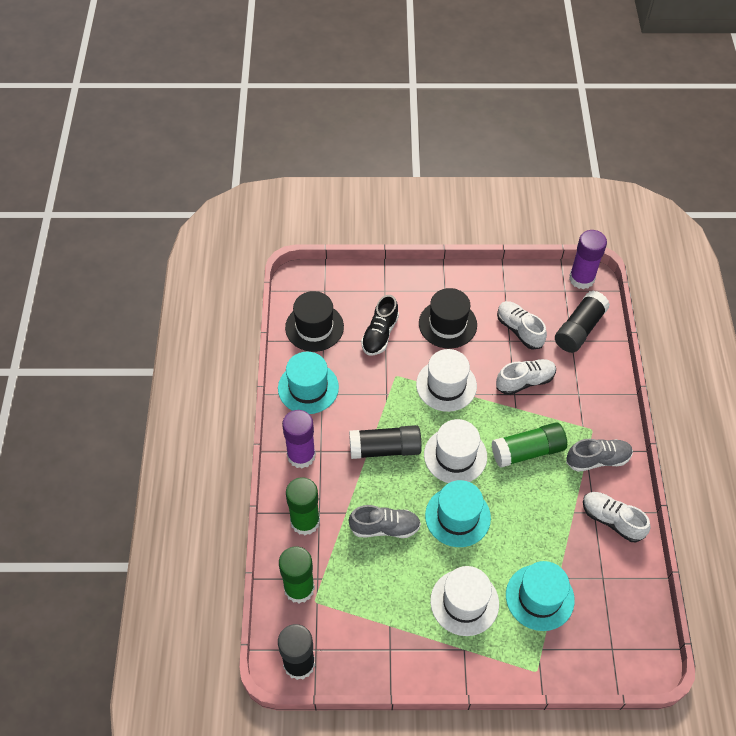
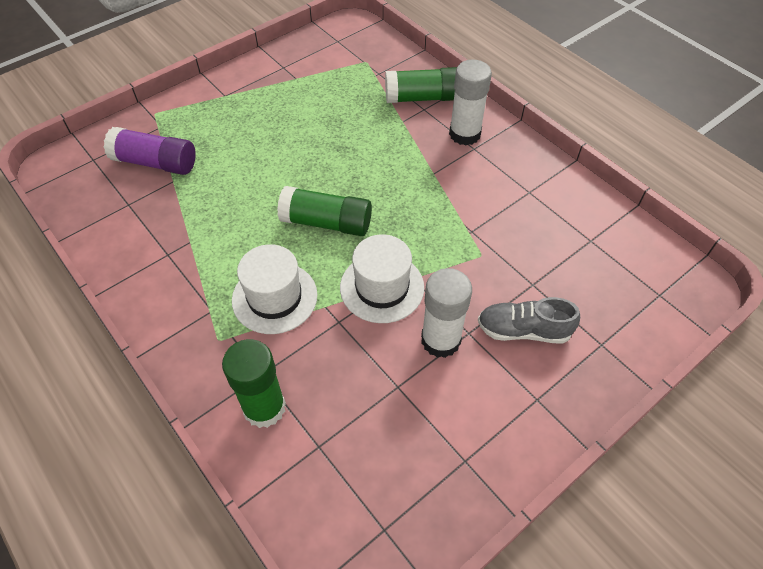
black glue stick: [278,624,315,680] [349,425,422,459] [555,291,610,353] = 3 -> none = 0
black hat: [285,291,344,352] [419,288,477,349] = 2 -> none = 0
black shoe: [361,295,399,356] = 1 -> none = 0
grey shoe: [349,505,421,538] [566,439,633,472] = 2 -> [478,297,580,344] = 1
purple glue stick: [282,410,316,469] [569,230,607,289] = 2 -> [104,127,196,175] = 1
turquoise hat: [278,352,339,414] [425,480,491,547] [506,561,575,631] = 3 -> none = 0
white glue stick: none = 0 -> [421,268,472,358] [449,60,492,145] = 2
white hat: [416,349,477,412] [424,419,487,483] [430,566,499,636] = 3 -> [232,244,317,334] [340,234,424,323] = 2
white shoe: [496,359,556,395] [497,301,547,350] [583,492,651,542] = 3 -> none = 0

